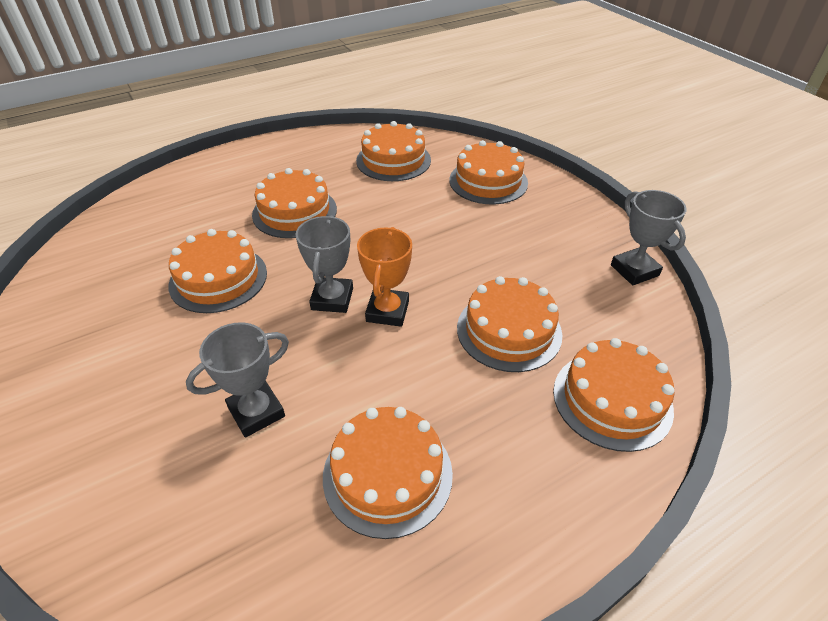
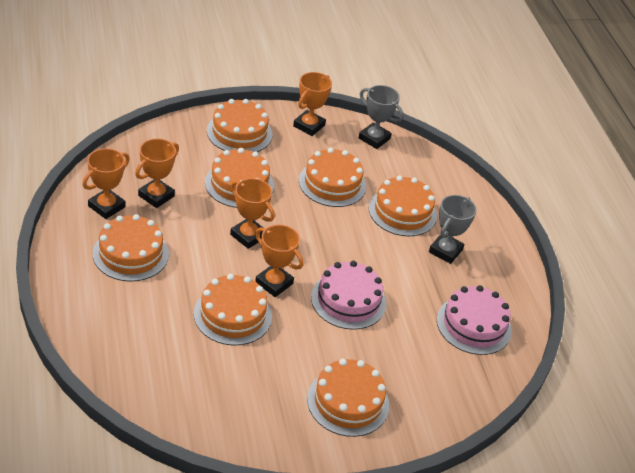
grey trophy: [186,322,289,438] [296,216,353,313] [611,190,687,285] = 3 -> [359,85,404,149] [429,195,477,264] = 2
orange trophy: [357,227,412,327] = 1 -> [83,148,130,219] [135,138,179,208] [230,178,275,249] [255,225,304,297] [293,72,332,136] = 5
pink cake: none = 0 -> [311,261,386,330] [437,285,512,355] = 2

